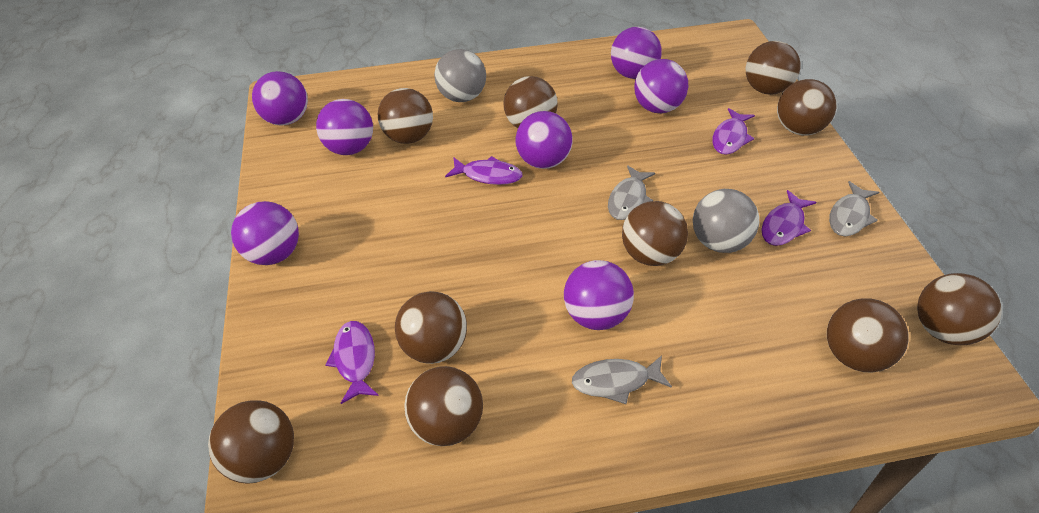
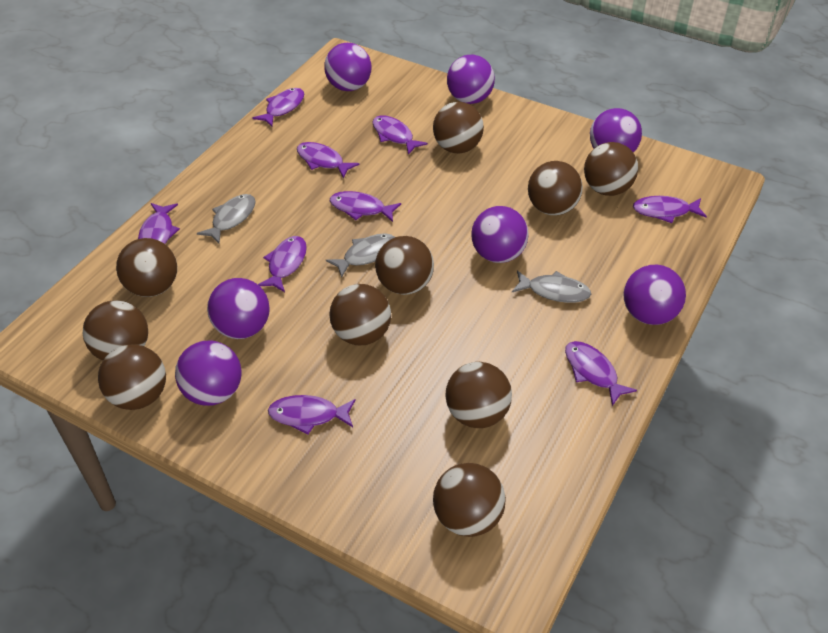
grey ball: [434,49,486,102] [693,189,759,253] = 2 -> none = 0
purple fish: [325,321,379,404] [445,156,523,185] [712,108,755,155] [761,190,817,246] = 4 -> [138,203,180,244] [252,88,304,126] [258,236,307,292] [268,395,355,435] [297,142,360,179] [330,191,401,222] [372,115,428,155] [565,341,637,406] [633,196,707,223] = 9

